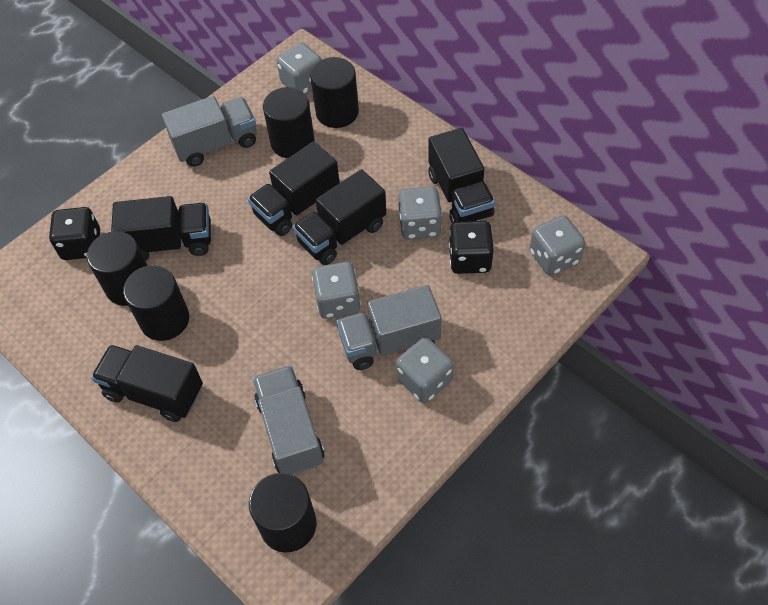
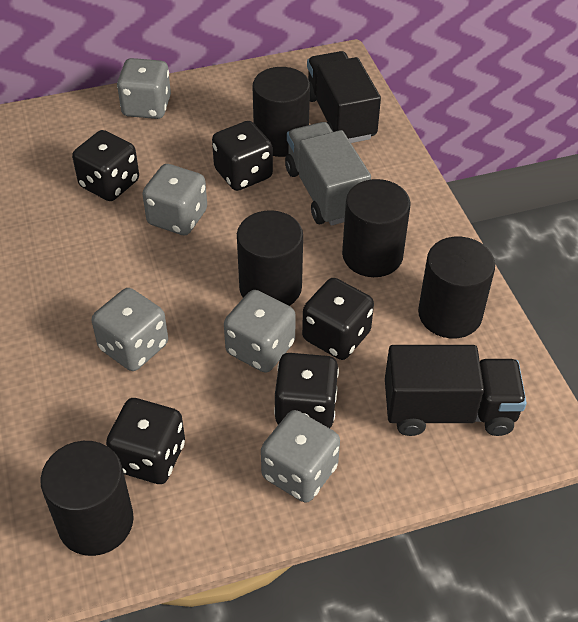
black dice: [49,207,100,260] [449,221,494,274] = 2 -> [72,130,139,201] [106,398,185,484] [212,121,273,191] [274,353,339,428] [302,278,374,360] = 5
black truck: [91,345,203,422] [111,196,211,261] [248,141,340,236] [293,169,386,265] [428,128,495,223] = 5 -> [307,51,381,143] [385,345,527,436] = 2
grey truck: [162,96,257,167] [253,365,325,475] [336,285,442,370] = 3 -> [285,122,371,226] = 1

